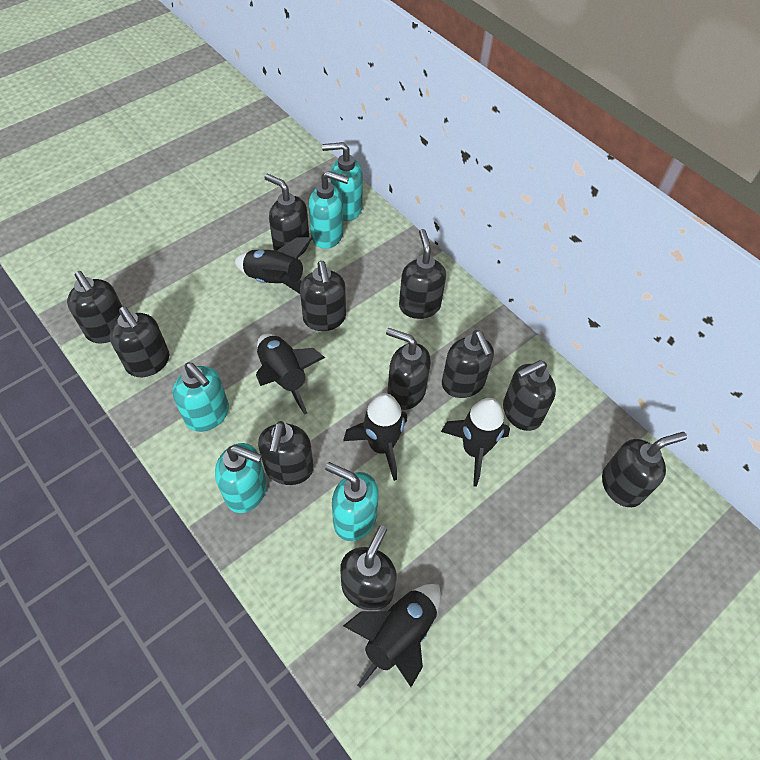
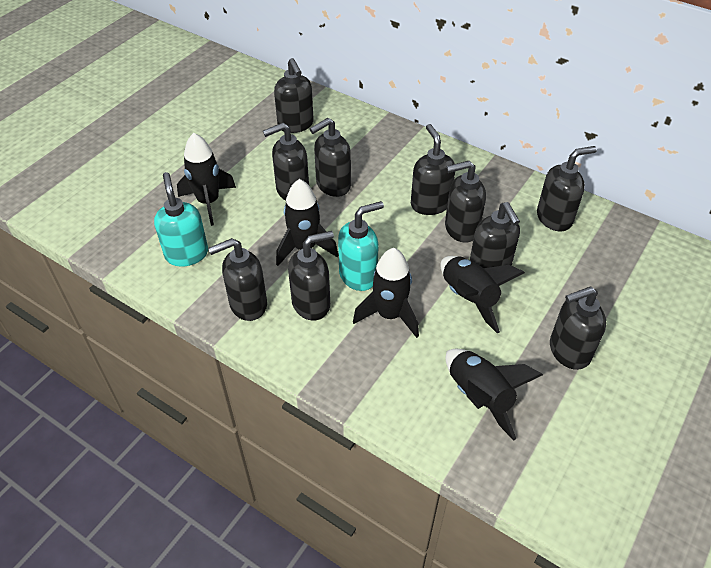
black soap dispenser: [67,271,122,343] [110,306,170,377] [258,421,314,485] [264,173,309,256] [300,261,346,331] [340,525,397,610] [386,328,431,410] [399,229,446,319] [442,330,494,398] [503,360,556,431] [602,432,687,507] = 11 -> [208,238,267,321] [263,123,309,201] [274,58,314,133] [288,231,334,321] [310,118,351,197] [411,124,455,215] [445,161,486,243] [470,202,520,268] [537,146,597,232] [550,287,606,370] = 10
turquoise soap dispenser: [173,363,229,432] [215,443,267,513] [309,171,349,249] [322,142,363,221] [325,462,379,541] = 5 -> [154,172,208,267] [338,201,384,291] = 2

